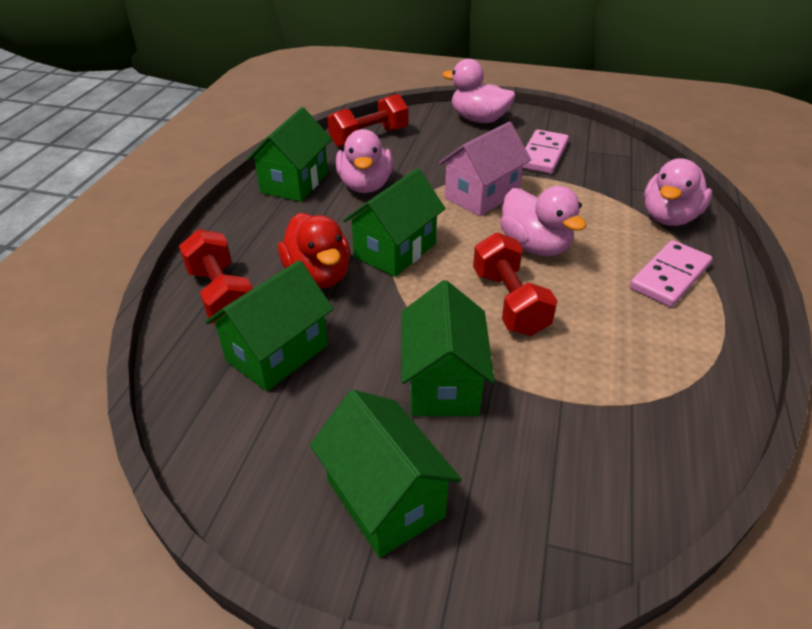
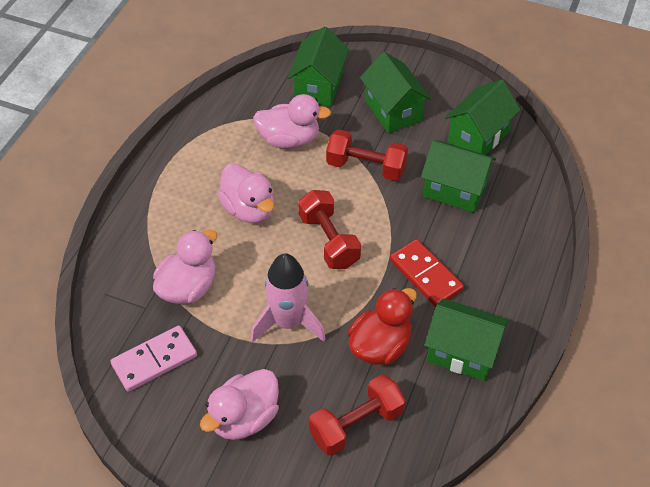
pink domino: [523,129,569,174] [630,240,713,307] = 2 -> [111,326,197,392] = 1
pink house: [439,122,531,216] = 1 -> none = 0
pink rocket: none = 0 -> [251,253,326,342] = 1
red domino: none = 0 -> [390,239,464,307] = 1

